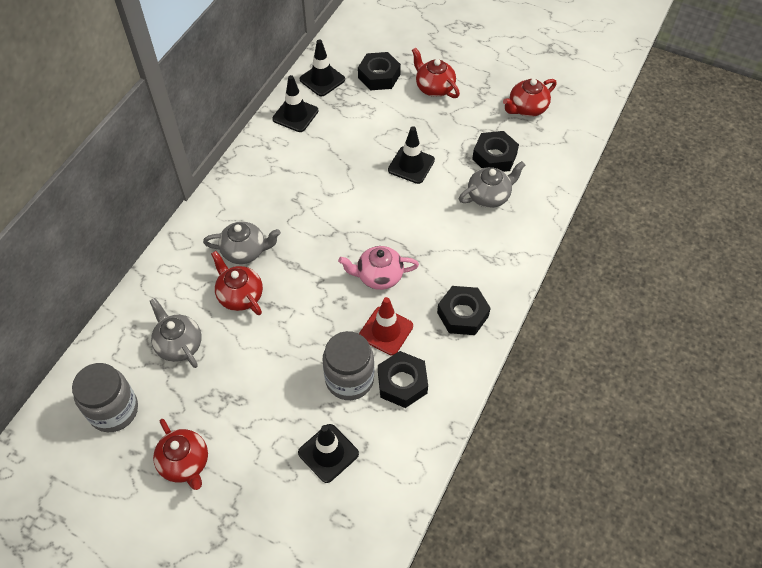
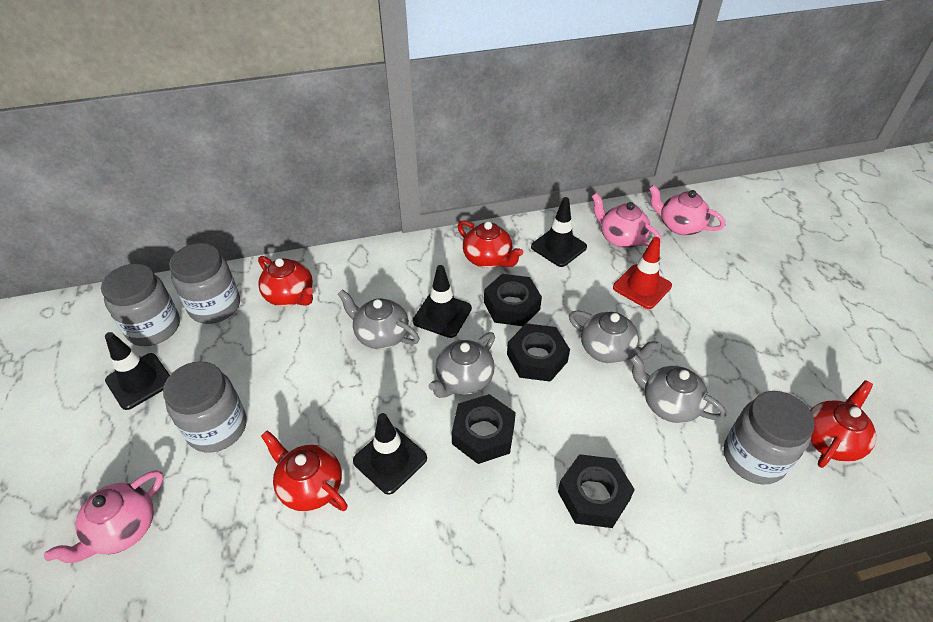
grey jar: [72,363,138,432] [322,331,374,400] = 2 -> [101,264,180,346] [163,361,246,452] [169,243,240,324] [724,391,815,484] = 4
grey teapot: [150,298,202,368] [203,221,281,264] [459,161,525,208] = 3 -> [338,289,419,349] [429,332,495,398] [569,310,661,364] [630,354,726,423] = 4
pink teapot: [338,246,419,290] = 1 -> [44,470,163,563] [592,193,661,248] [649,185,725,235] = 3

